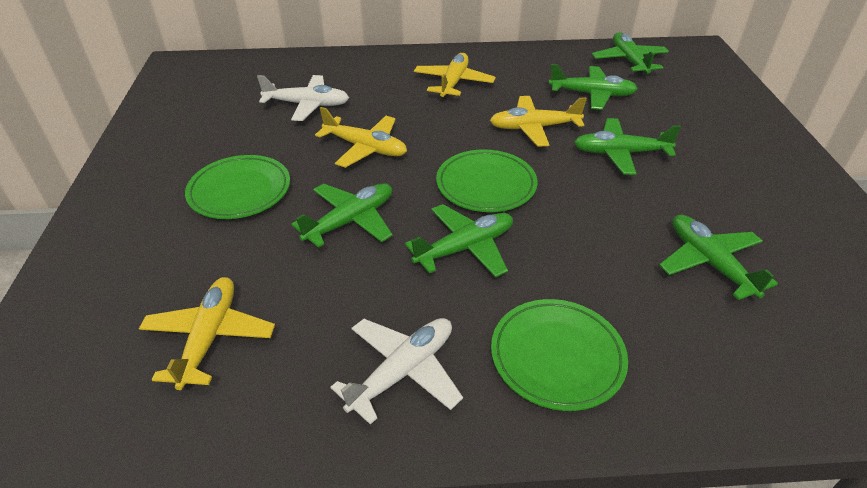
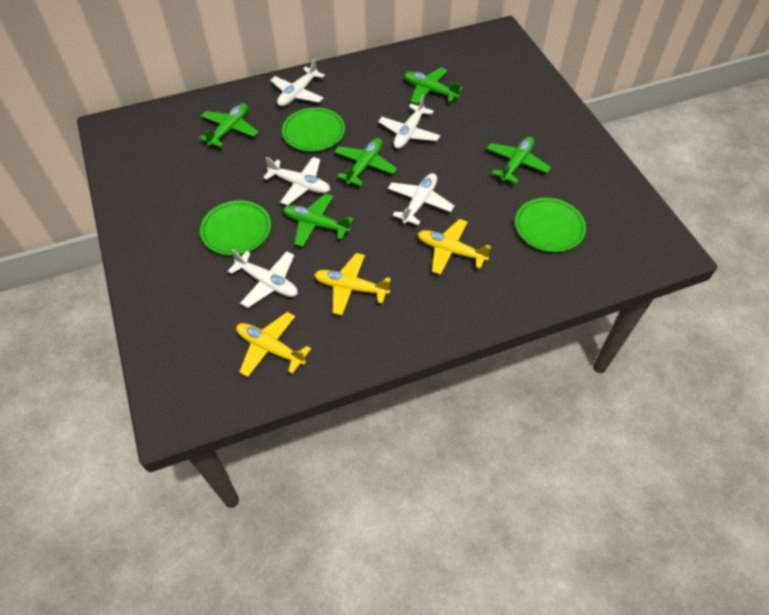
green plane: [291,183,393,248] [405,204,513,278] [549,64,638,110] [574,118,681,175] [592,32,669,76] [659,215,778,300] = 6 -> [199,103,258,147] [283,193,353,247] [334,138,397,186] [404,67,463,104] [486,136,551,183] = 5
white plane: [257,75,349,121] [331,318,463,425] = 2 -> [228,249,298,308] [263,157,330,205] [270,59,325,106] [378,95,440,149] [388,173,454,225] = 5
yellow plane: [139,277,275,390] [315,107,407,168] [414,53,496,99] [490,96,587,147] = 4 -> [236,312,311,377] [314,253,391,315] [418,219,491,275] = 3

